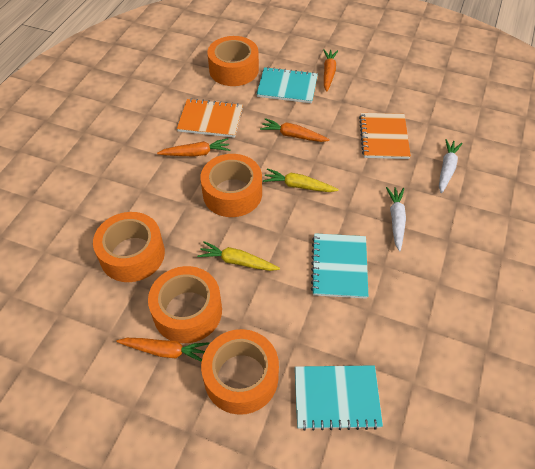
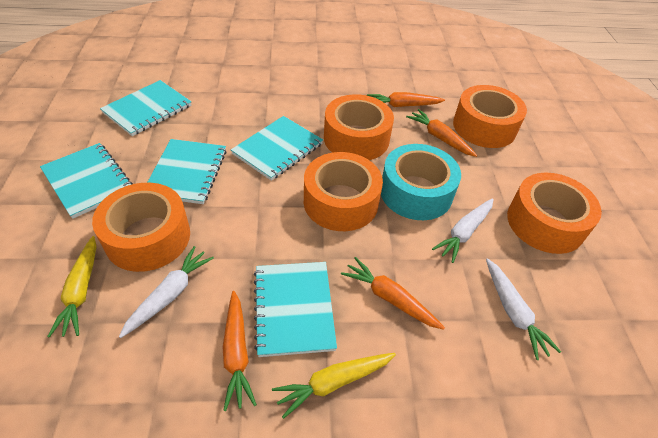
orange notebook: [177,98,243,138] [359,113,411,159] = 2 -> none = 0
turquoise notebook: [257,67,318,103] [295,365,383,431] [311,233,368,299] = 3 -> [40,143,133,219] [100,80,192,136] [147,139,227,204] [231,116,323,181] [254,262,337,357] = 5
turquoise tape: none = 0 -> [381,144,461,220] = 1
white carrot: [386,187,406,251] [439,139,463,193] = 2 -> [119,246,214,338] [432,198,493,263] [486,258,561,360] = 3

